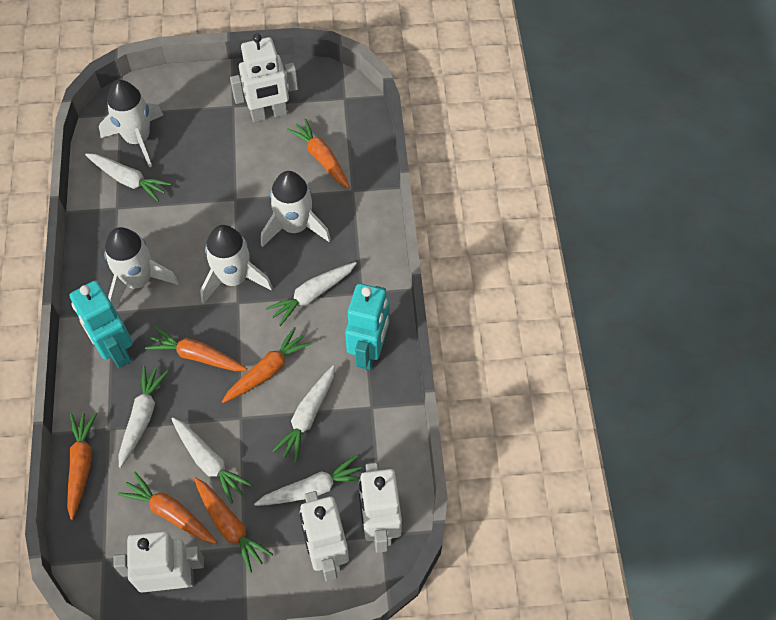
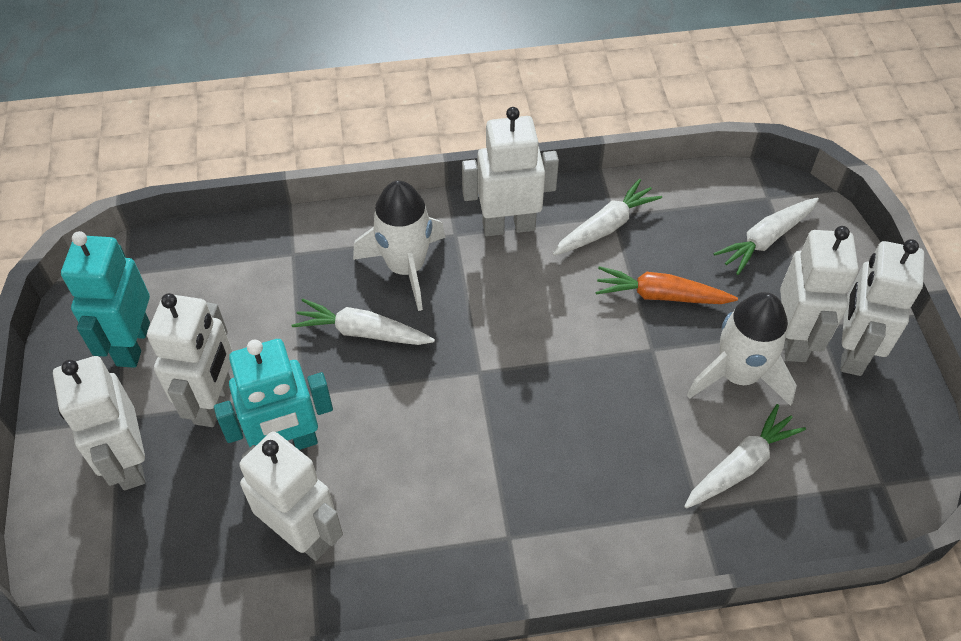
orange carrot: [67,412,97,520] [118,472,217,544] [145,327,247,371] [194,477,273,573] [222,327,312,403] [287,118,350,188] = 6 -> [595,266,738,304] = 1
white carrot: [85,153,171,201] [118,366,169,468] [171,417,252,504] [254,455,362,506] [266,262,357,326] [272,365,335,462] = 6 -> [292,298,435,345] [552,179,662,256] [684,404,806,509] [714,197,819,275] = 4
white robot: [113,531,204,592] [230,33,298,122] [300,491,349,581] [359,463,402,553] = 4 -> [53,356,146,490] [147,293,233,427] [239,431,343,561] [462,107,559,236] [780,226,858,362] [840,239,924,376] = 6
white rocket: [99,80,163,167] [104,227,179,308] [200,225,273,304] [261,171,331,247] = 4 -> [353,180,446,311] [687,292,797,406] = 2

